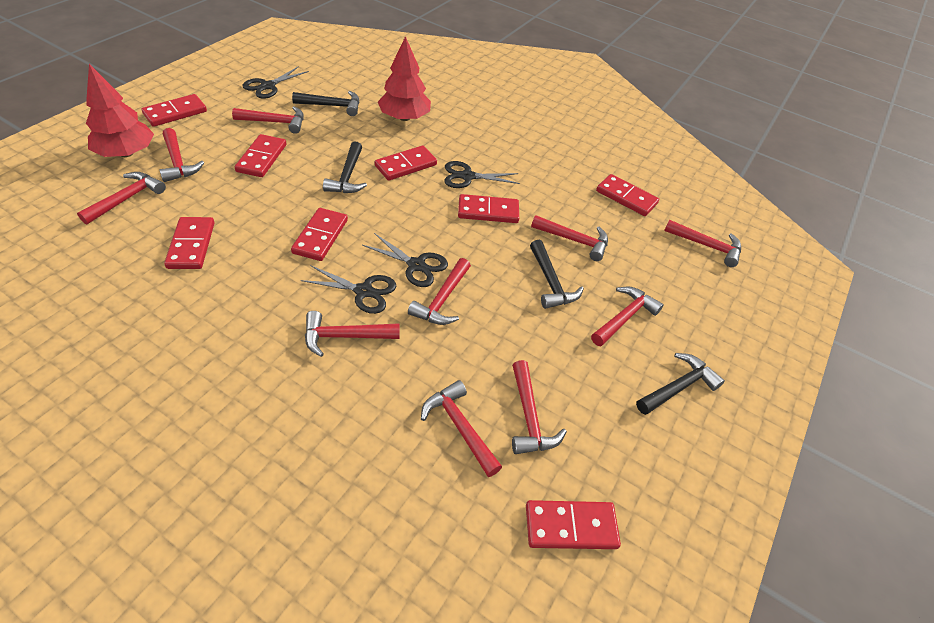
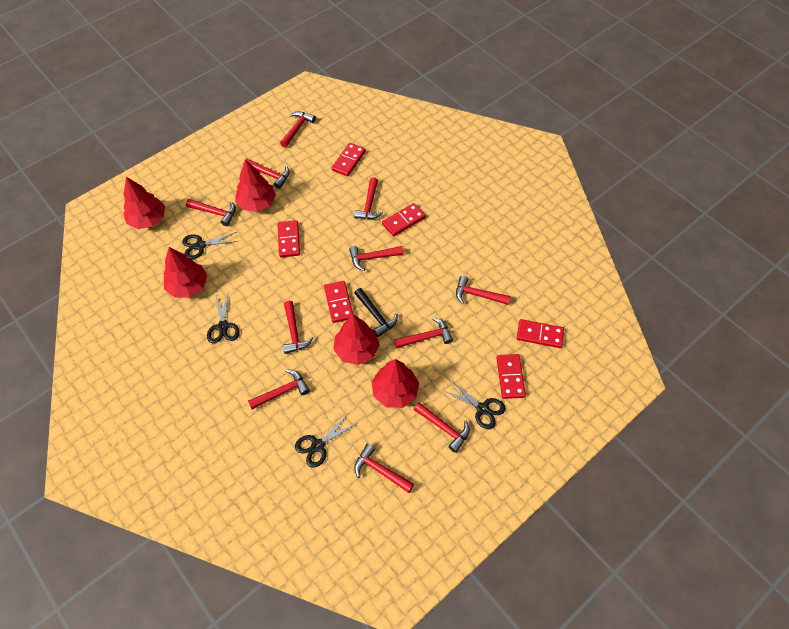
black hammer: [292,91,359,116] [323,141,367,193] [530,240,584,309] [636,353,725,415] = 4 -> [354,288,398,337] = 1
red domino: [141,94,207,127] [164,217,215,269] [235,134,287,177] [291,208,348,261] [375,146,437,181] [458,194,519,223] [526,500,621,549] [596,174,659,216] = 8 -> [277,220,300,257] [324,281,353,323] [332,143,366,176] [382,203,426,236] [497,354,526,399] [517,319,564,348] = 6
red hammer: [77,172,166,225] [160,128,204,182] [232,106,304,134] [305,311,399,357] [408,258,471,325] [421,380,502,477] [512,360,567,454] [531,215,608,261] [591,287,664,346] [664,220,741,267] = 10 -> [186,199,236,226] [243,159,290,189] [248,369,310,409] [280,111,316,148] [283,301,313,354] [349,246,404,271] [354,177,383,219] [354,444,414,493] [394,317,453,348] [414,402,470,453] [456,276,511,305] = 11
red tree: [86,64,154,157] [378,36,431,121] = 2 -> [123,177,165,229] [164,247,207,298] [235,160,276,212] [333,314,380,365] [371,359,419,408] = 5

